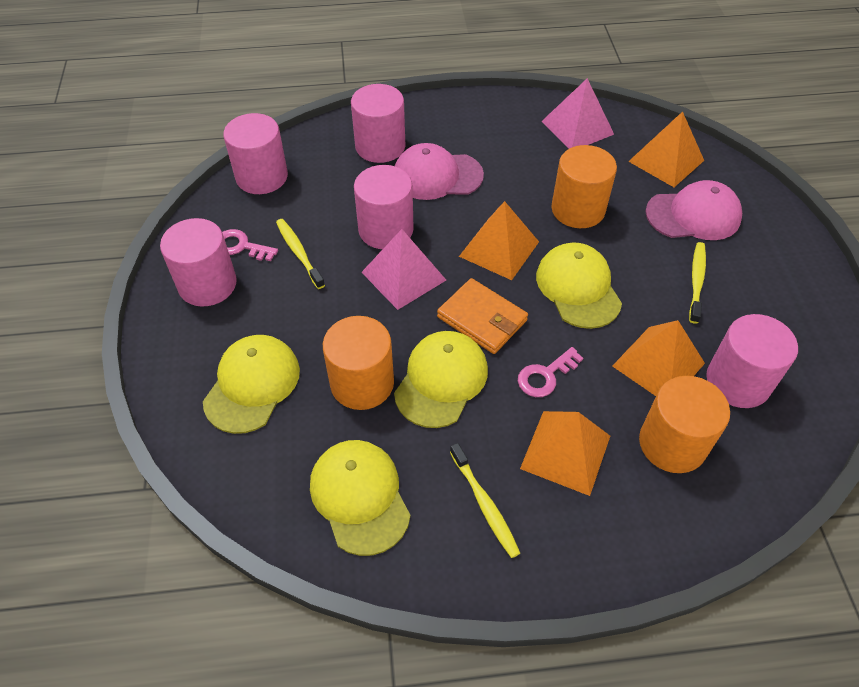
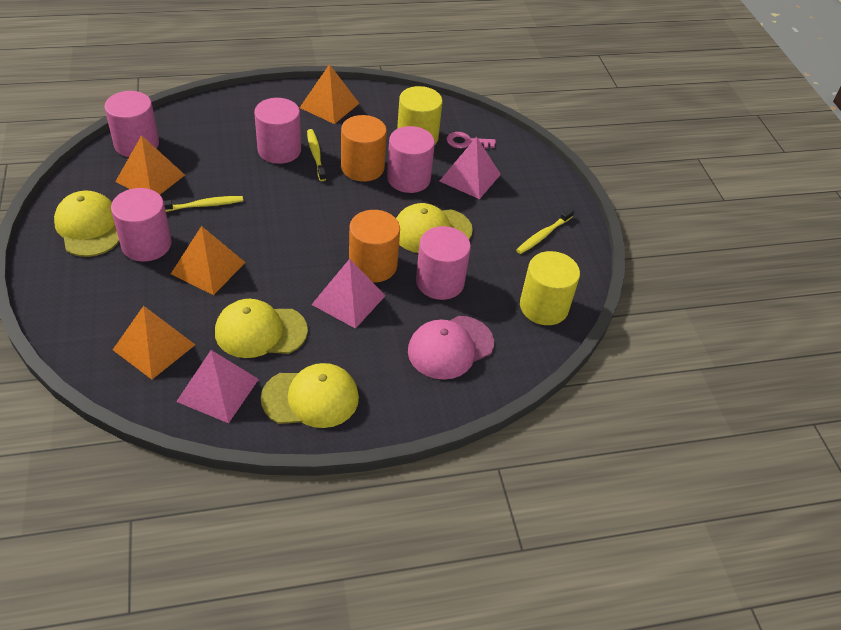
orange cylinder: [323,316,394,410] [551,145,617,228] [639,376,730,473] = 3 -> [341,115,387,182] [349,210,400,283] = 2
orange wallet: [437,278,528,354] = 1 -> none = 0
pink cap: [395,143,484,200] [646,180,742,240] = 2 -> [408,316,494,380] = 1
pink key: [222,229,278,261] [518,347,583,397] = 2 -> [446,132,496,149] = 1
pink pyramid: [361,229,446,310] [541,78,614,149] = 2 -> [176,350,259,423] [311,259,386,329] [440,137,501,199] = 3
yellow cylinder: none = 0 -> [397,86,442,144] [520,251,580,325] = 2

